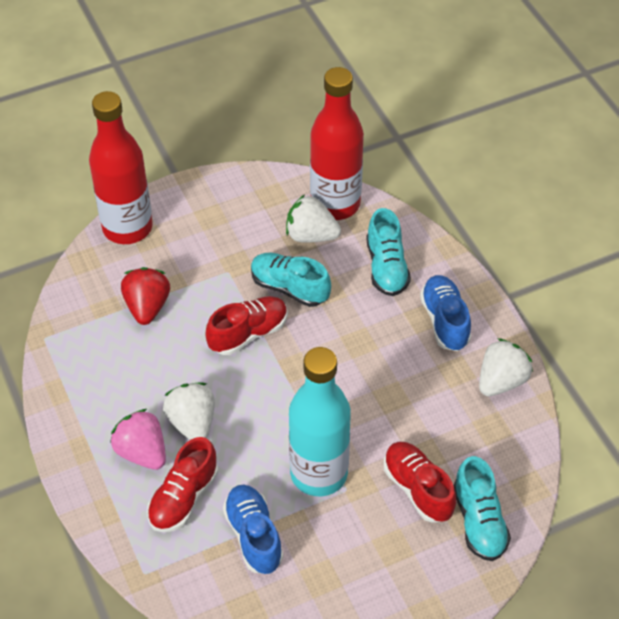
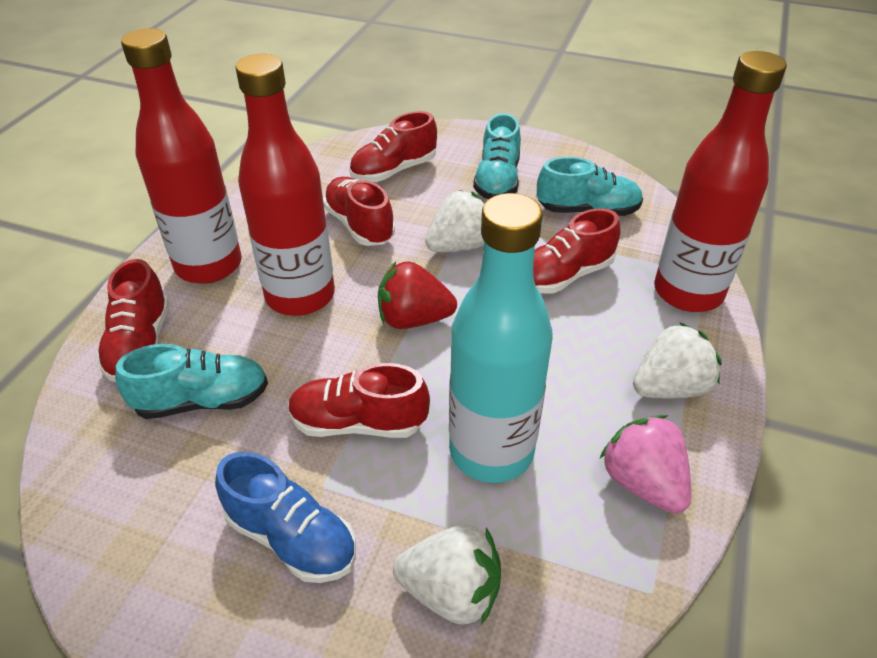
blue shoe: [223,485,283,574] [420,275,471,351] = 2 -> [215,452,356,583] = 1
red bottle: [89,91,153,244] [310,67,364,220] = 2 -> [121,28,242,284] [236,54,335,316] [654,51,787,312] = 3
red shoe: [147,437,218,532] [205,296,288,355] [384,442,456,523] = 3 -> [96,259,169,382] [288,363,430,438] [323,177,395,246] [349,111,437,182] [533,208,620,294] = 5

